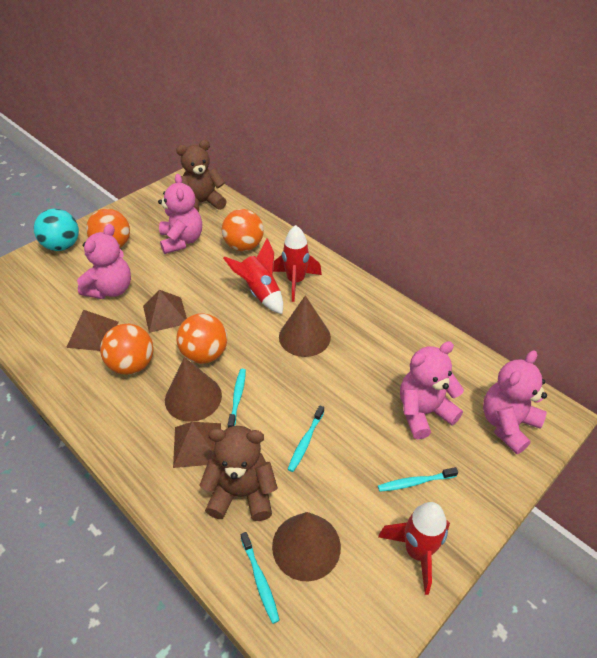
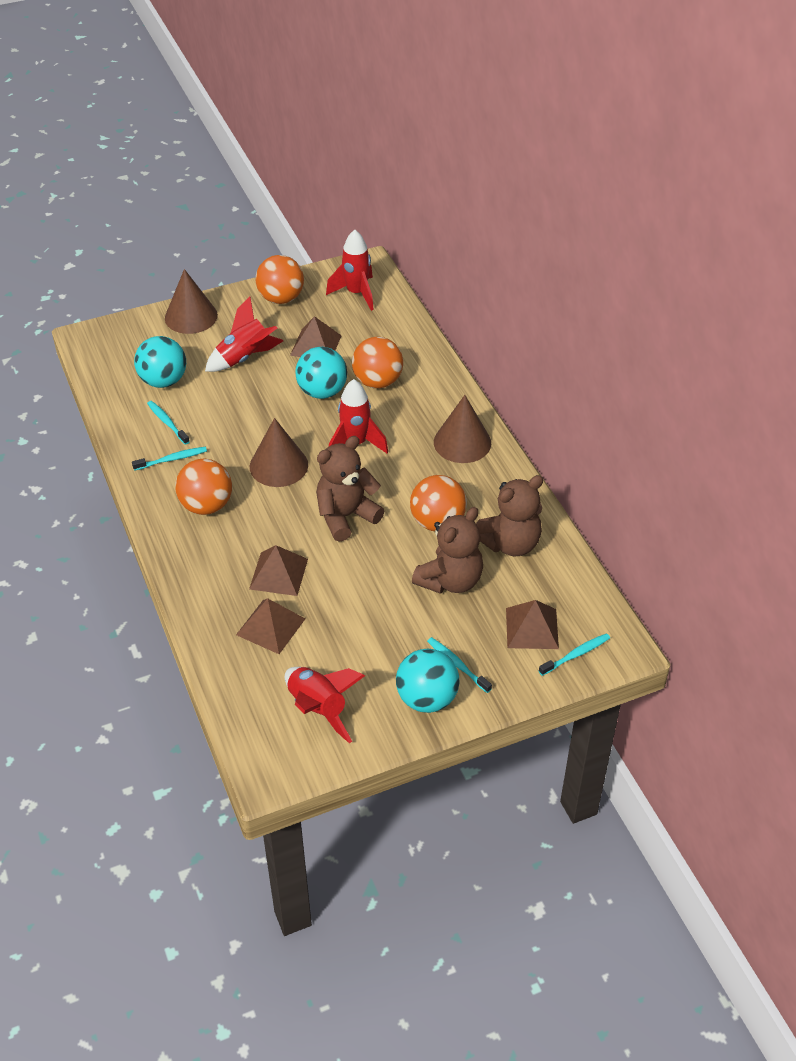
brown pyramid: [66,310,119,351] [143,290,187,333] [173,422,221,468] = 3 -> [236,598,305,654] [249,545,308,596] [290,316,342,357] [506,600,559,649] = 4
brown teddy bear: [176,140,227,212] [199,426,277,521] = 2 -> [316,436,384,542] [412,507,483,594] [476,475,543,556] = 3
pink teddy bear: [77,224,131,299] [158,174,202,254] [400,341,464,439] [483,350,547,454] = 4 -> none = 0
red rocket: [223,238,283,314] [273,225,322,302] [378,502,450,595] = 3 -> [205,296,283,372] [285,667,365,743] [326,230,374,311] [329,379,388,453] = 4
turquoise ball: [34,209,79,251] = 1 -> [134,336,186,388] [295,347,347,399] [396,649,459,713] = 3

